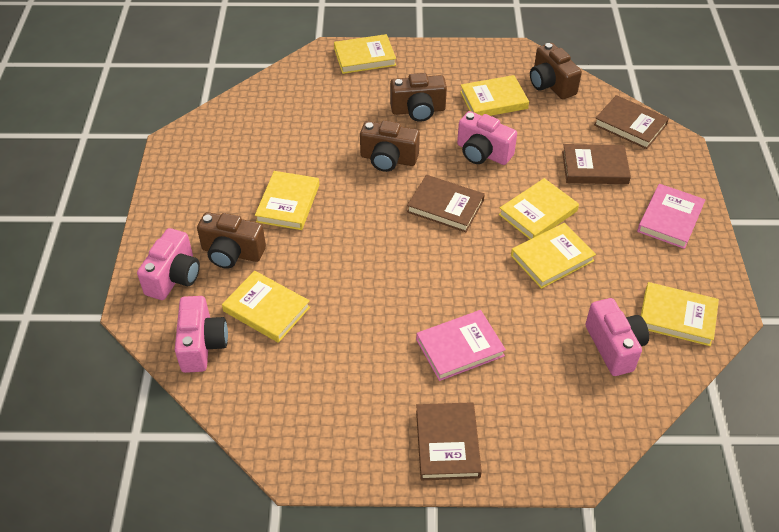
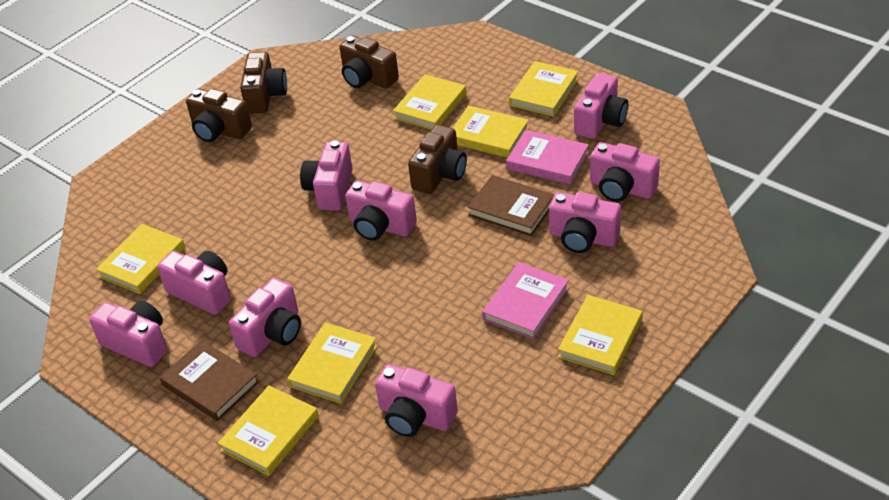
brown book: [407,175,485,232] [416,402,482,480] [562,144,631,184] [594,95,669,149] = 4 -> [159,340,259,421] [467,175,554,236] = 2
pink camera: [137,228,200,300] [175,296,228,373] [457,111,517,165] [585,298,649,376] = 4 -> [89,301,167,367] [157,251,231,315] [229,278,301,357] [300,140,353,211] [345,180,417,241] [375,364,458,437] [549,192,621,253] [574,73,628,139] [590,142,660,202] = 9

